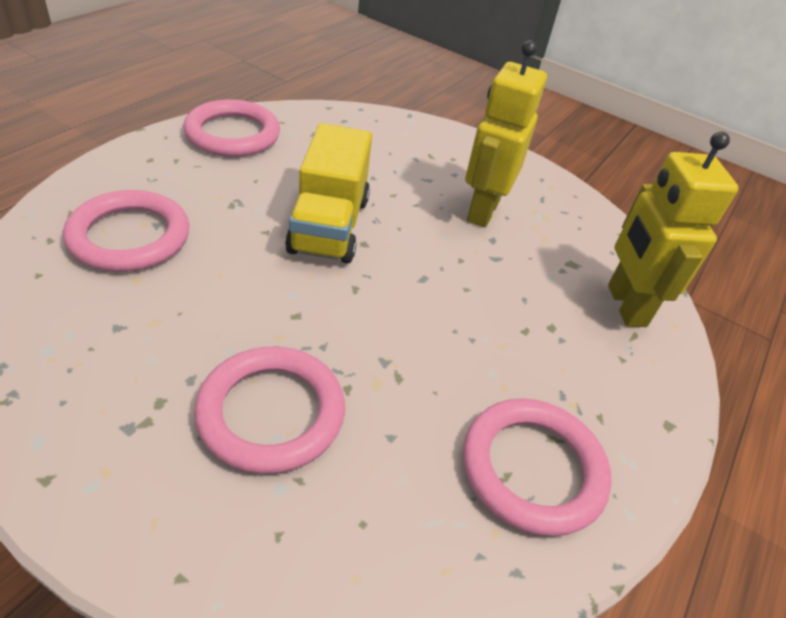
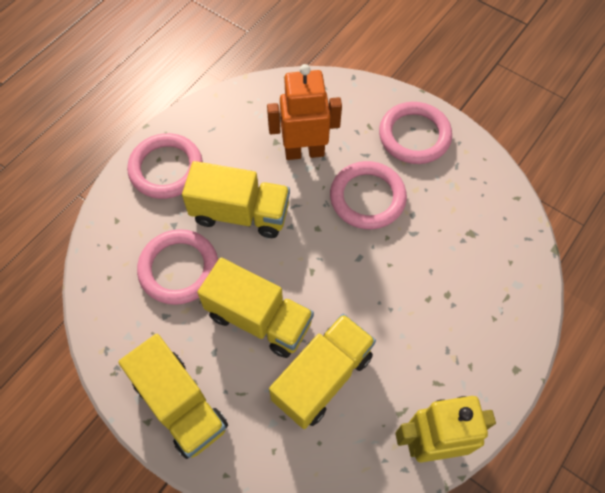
orange robot: none = 0 -> [267,64,342,160] = 1
yellow robot: [465,40,547,227] [608,132,739,327] = 2 -> [395,396,496,462] = 1
yellow truck: [285,123,372,264] = 1 -> [118,334,228,459] [182,161,290,238] [197,258,314,358] [269,314,376,429] = 4

